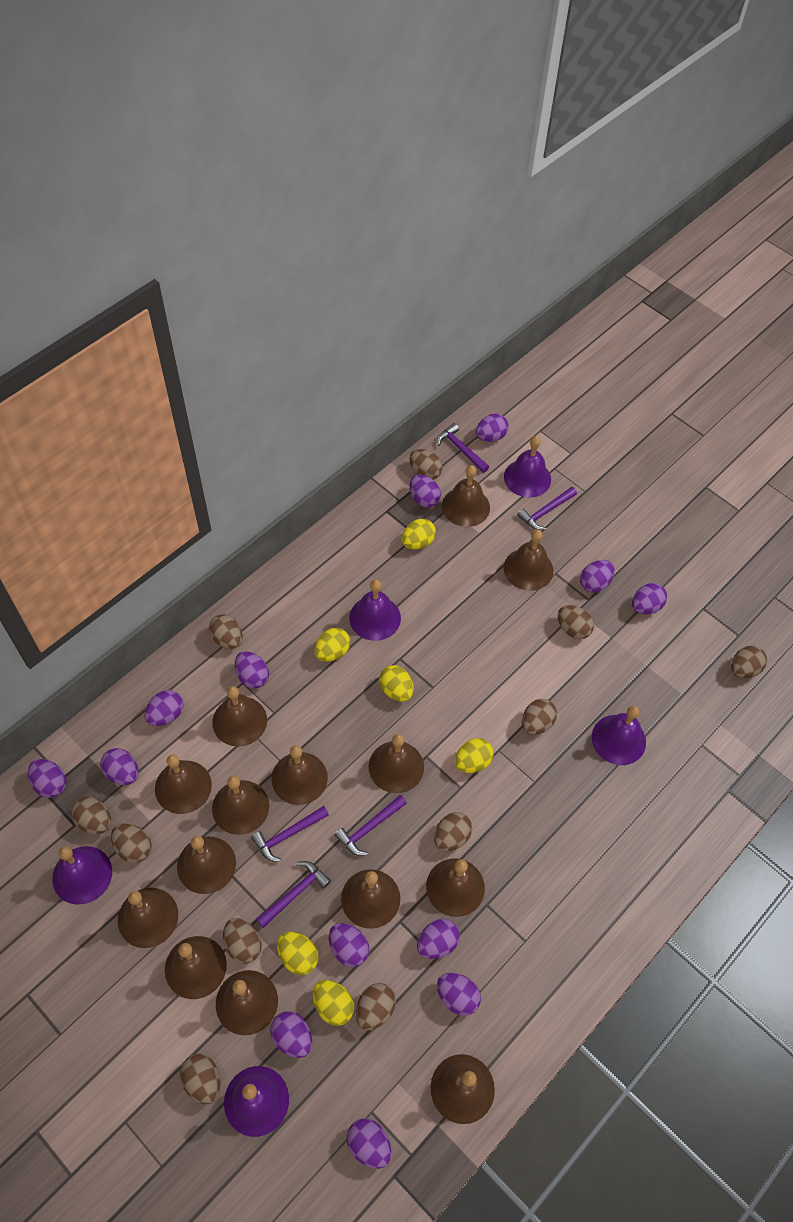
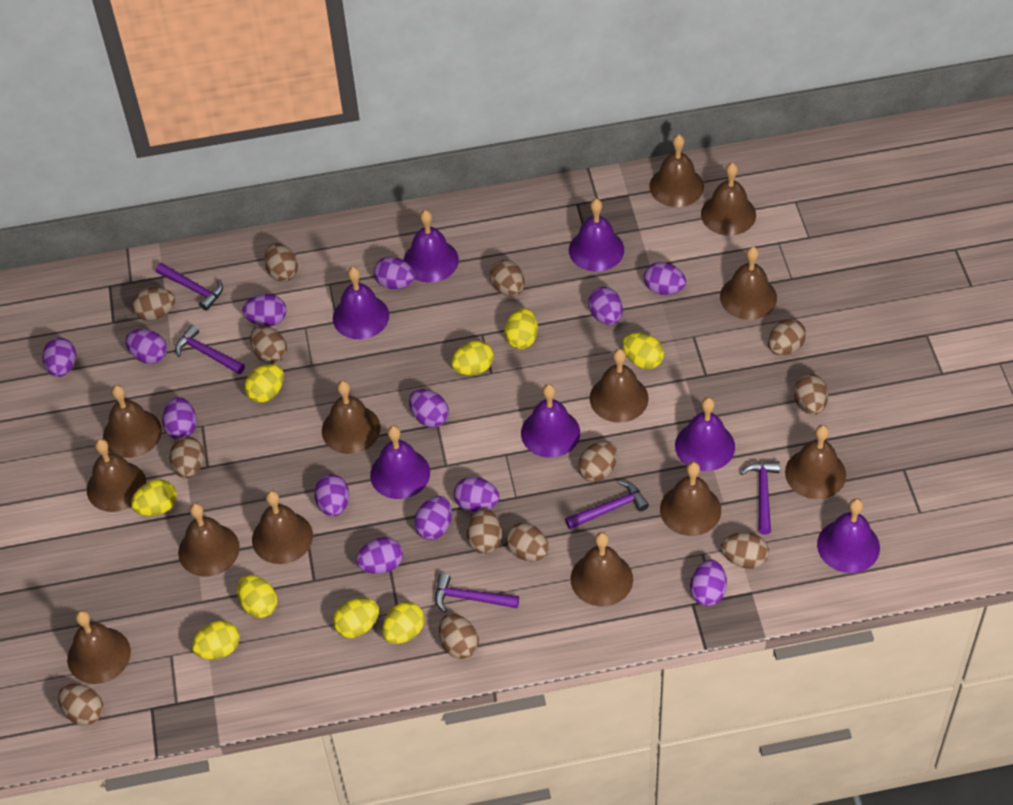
brown bell: [118,888,178,948] [155,754,212,814] [165,936,227,999] [177,836,236,894] [212,686,267,747] [212,776,269,835] [216,970,278,1035] [272,745,328,805] [341,869,400,929] [369,734,424,793] [426,858,485,917] [431,1054,495,1124] [442,465,490,527] [504,530,553,591] = 14 -> [67,610,131,684] [87,439,146,512] [103,385,162,458] [178,503,240,577] [252,491,313,564] [322,381,381,454] [571,532,633,606] [590,349,649,423] [649,135,704,207] [660,462,721,536] [701,162,756,236] [720,246,777,320] [785,425,846,499] = 13
brown egg: [71,796,111,834] [111,823,152,863] [180,1054,220,1104] [209,614,243,649] [223,918,262,964] [356,983,396,1030] [409,449,442,480] [434,812,472,851] [522,699,557,735] [558,605,594,639] [731,646,767,679] = 11 -> [58,684,103,726] [132,287,175,321] [170,437,205,478] [250,325,287,364] [264,243,298,282] [439,614,479,659] [467,508,502,554] [490,260,525,296] [506,523,549,561] [578,441,617,482] [721,532,769,569] [768,319,806,356] [794,374,828,415] = 13
purple bell: [52,846,112,905] [224,1066,289,1137] [349,580,401,641] [504,436,551,498] [592,706,646,765] = 5 -> [333,267,389,339] [370,426,430,499] [403,210,459,283] [521,384,580,458] [569,199,624,271] [675,397,735,471] [817,498,880,573] = 7
yellow egg: [277,932,318,975] [313,980,354,1026] [314,628,350,662] [379,665,414,701] [402,519,436,549] [455,738,494,773] = 6 -> [131,479,177,516] [192,620,239,659] [237,575,277,618] [244,364,284,403] [333,598,379,638] [382,602,424,644] [451,341,494,375] [505,308,538,349] [622,333,664,369] = 9

